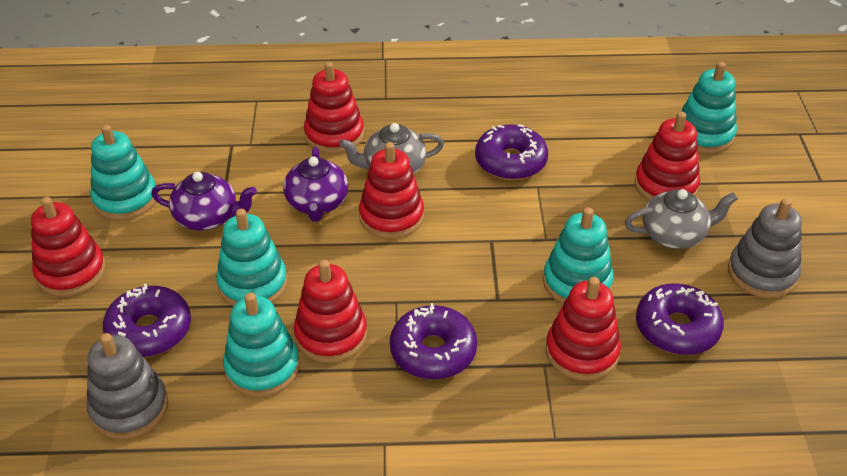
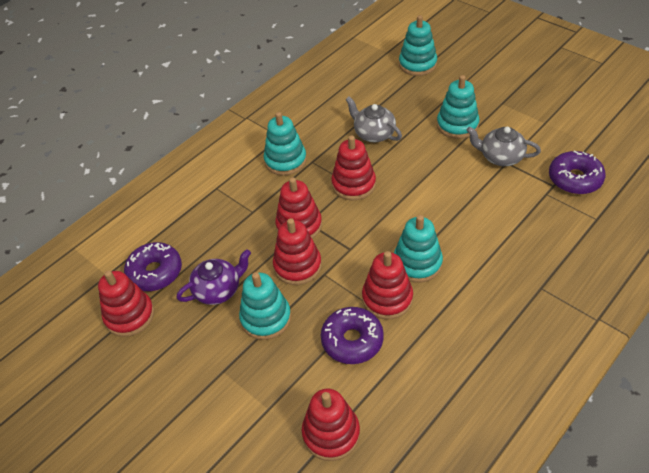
grey stacking toy: [87,333,168,440] [728,198,802,298] = 2 -> none = 0
purple donut: [103,284,191,357] [390,303,477,380] [475,124,548,180] [636,283,724,355] = 4 -> [124,242,182,291] [321,307,384,364] [549,151,606,194] = 3
purple teapot: [151,172,257,231] [283,147,348,222] = 2 -> [177,249,251,305] = 1

